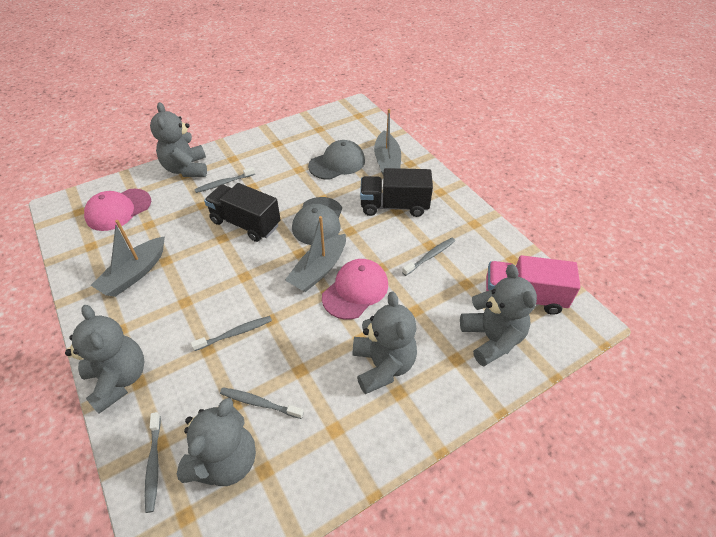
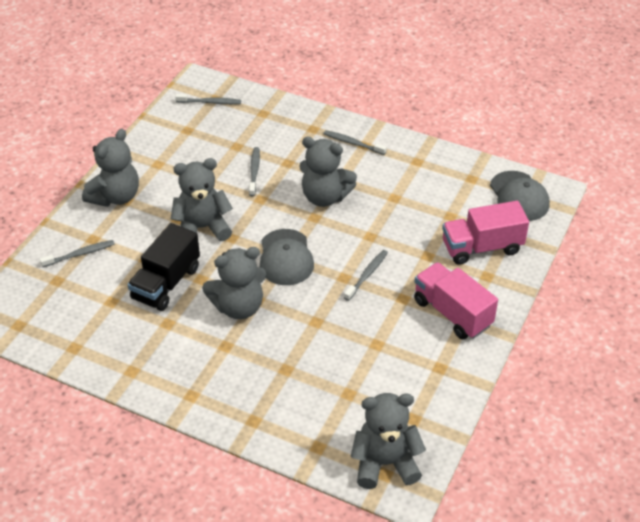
black truck: [204,183,281,242] [360,168,433,217] = 2 -> [127,223,200,311] = 1
grey boat: [91,220,165,297] [285,216,346,292] [374,109,401,176] = 3 -> none = 0
pink cap: [84,189,151,231] [322,259,388,320] = 2 -> none = 0
pink truck: [486,255,581,315] = 1 -> [414,262,498,339] [442,201,529,265] = 2

